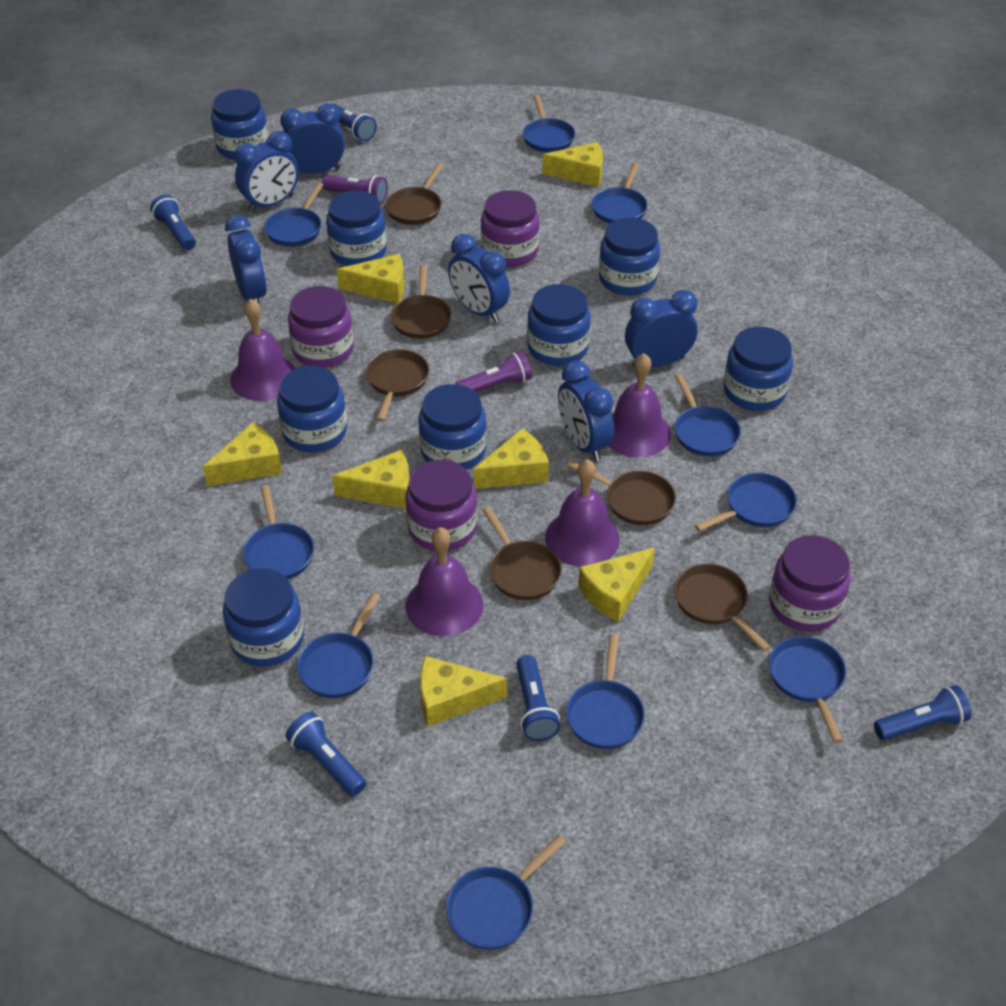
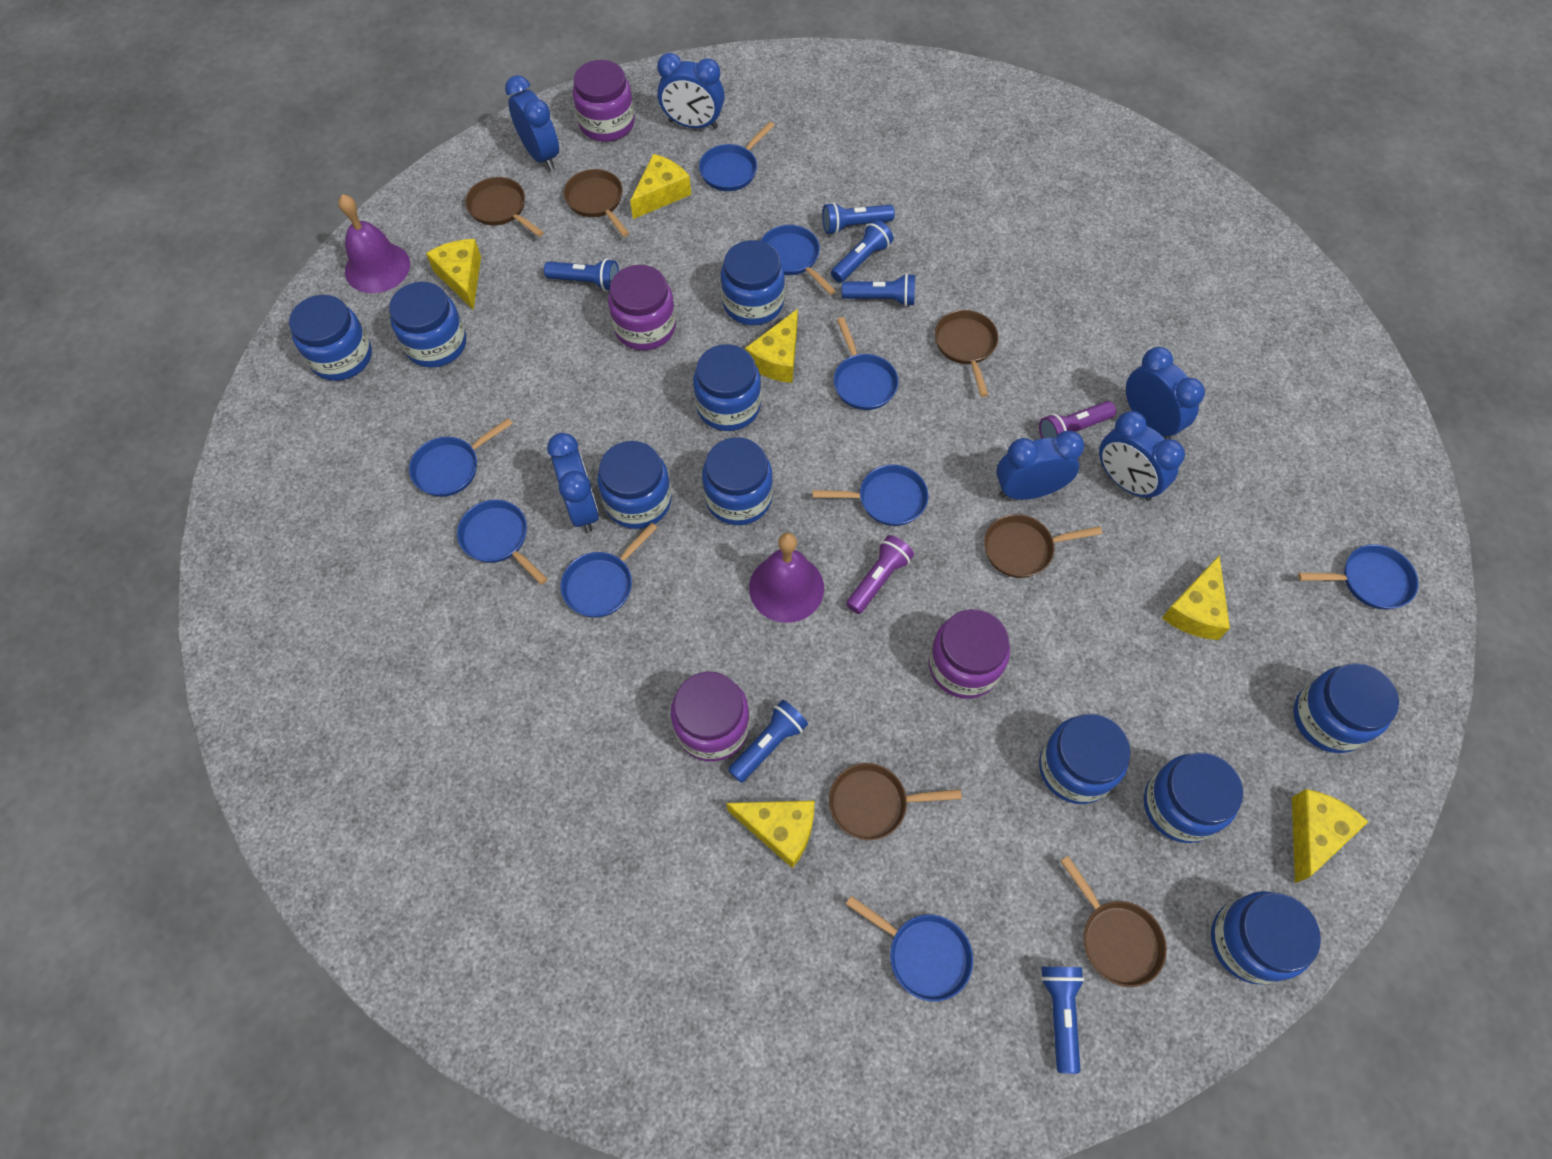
blue flashlight: [150,195,196,250] [286,712,366,796] [332,103,377,141] [516,655,560,741] [874,685,971,740] = 5 -> [544,259,619,291] [728,700,808,783] [822,202,895,235] [831,220,894,283] [842,273,915,306] [1040,967,1085,1074] = 6
blue jar: [211,89,269,160] [223,568,304,667] [277,366,347,452] [326,190,387,266] [418,384,486,469] [527,284,591,366] [599,217,660,296] [723,327,793,411] = 8 -> [289,295,372,381] [389,282,466,368] [598,441,671,529] [693,344,761,431] [702,437,773,525] [721,240,785,325] [1039,714,1130,804] [1144,752,1243,843] [1211,891,1321,985] [1293,663,1399,753] = 10
blue pan: [242,485,314,579] [264,183,323,247] [297,593,380,698] [446,835,566,950] [523,95,575,152] [566,634,645,749] [592,163,648,224] [675,373,741,457] [695,473,797,531] [769,636,846,743] = 10 -> [409,418,513,497] [457,500,548,585] [561,522,658,618] [699,122,775,191] [761,225,836,295] [812,465,928,526] [833,317,899,410] [846,896,973,1002] [1298,544,1418,610] = 9
purple bell: [230,298,296,401] [406,527,483,637] [545,459,620,567] [608,353,671,458] = 4 -> [338,194,410,293] [749,533,824,623] = 2
yellow cheese: [203,422,282,486] [332,450,410,509] [337,254,404,303] [420,656,507,727] [473,428,549,489] [542,142,603,187] [578,547,655,622] = 7 -> [426,239,481,310] [630,154,691,219] [726,801,814,868] [745,309,798,383] [1162,556,1230,640] [1292,789,1368,883] = 6

